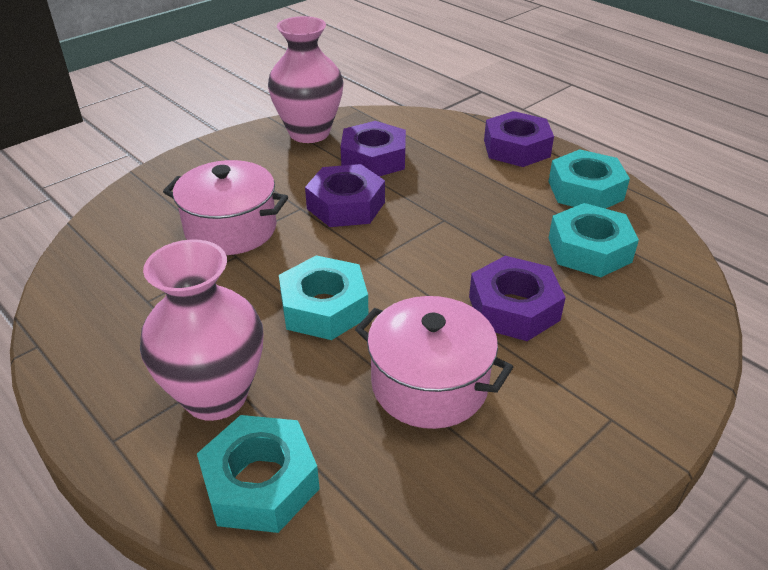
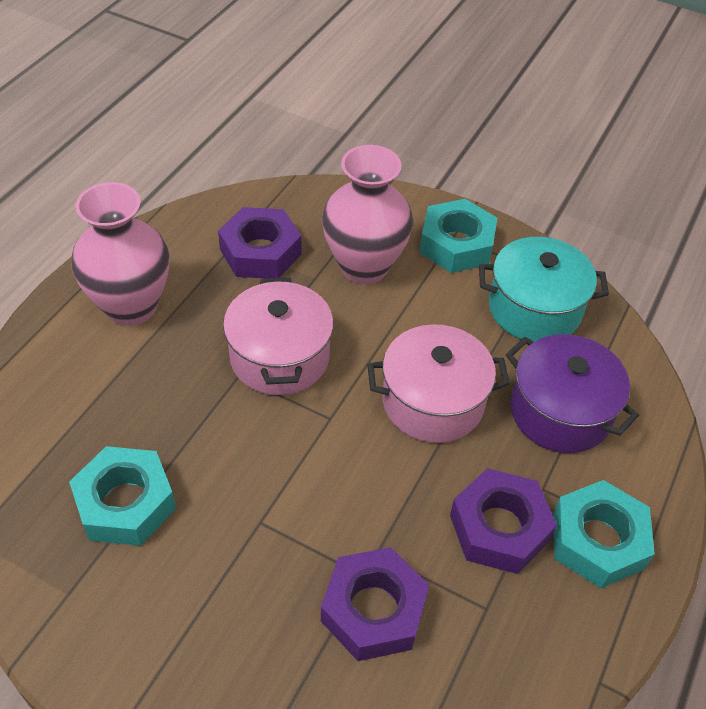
purple nut: [305,164,385,227] [341,121,406,176] [469,256,566,341] [484,111,554,167] = 4 -> [218,207,301,279] [321,547,429,661] [450,468,557,574] = 3
purple pot: none = 0 -> [506,334,639,453] = 1
turquoise nut: [197,415,320,533] [279,255,368,340] [548,149,630,209] [549,203,639,277] = 4 -> [69,446,176,546] [419,199,497,273] [553,480,655,588] = 3
turquoise pot: none = 0 -> [479,237,609,342] = 1

